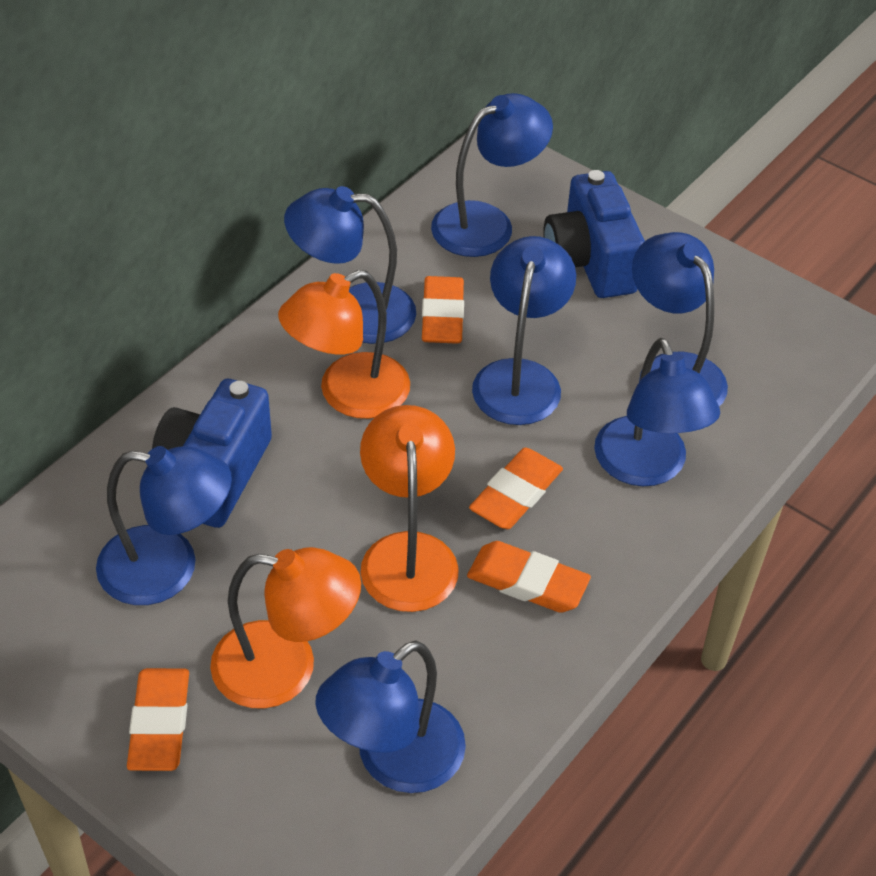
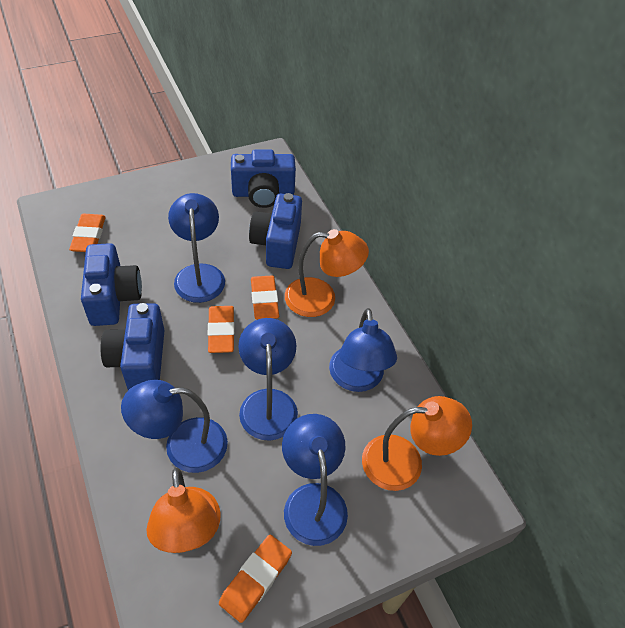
blue camera: [152,379,272,528] [543,170,645,298] = 2 -> [81,243,142,326] [100,303,165,390] [231,150,296,208] [249,193,302,269] = 4
blue lamp: [96,446,232,605] [284,186,416,344] [315,640,466,793] [431,93,553,257] [472,236,576,425] [594,338,720,486] [632,232,728,406] = 7 -> [121,380,228,473] [168,193,225,303] [238,318,298,441] [282,414,348,546] [329,308,397,392] = 5

